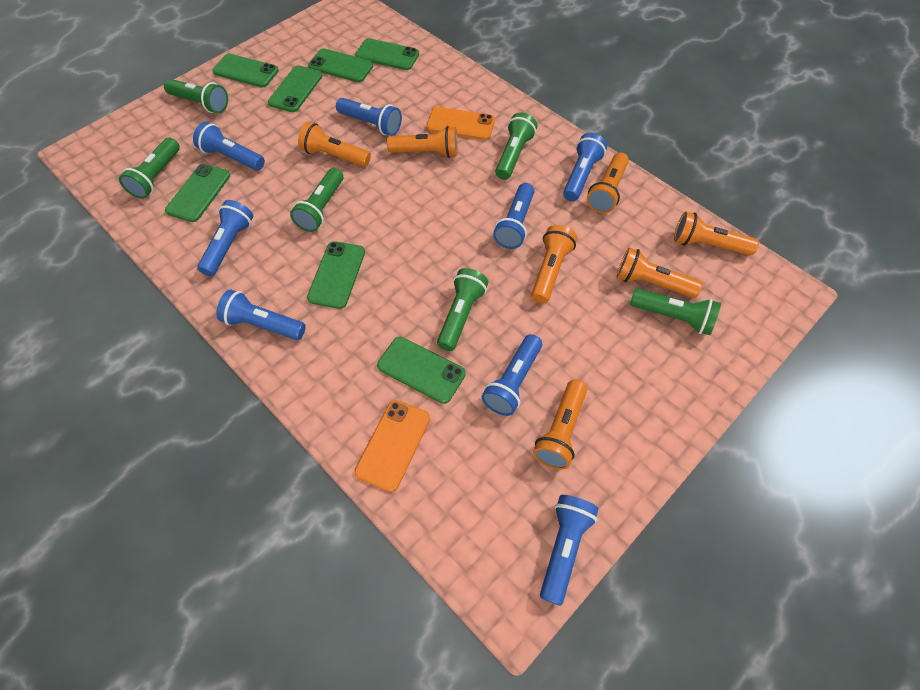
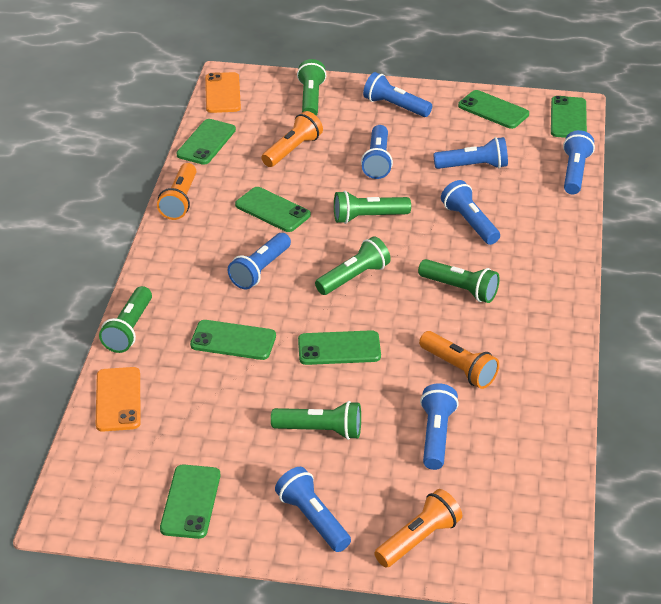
orange flashlight: [298,122,371,167] [387,126,458,158] [531,225,577,303] [533,380,587,469] [587,153,629,213] [616,247,703,298] [674,212,759,256] = 7 -> [157,163,196,220] [261,111,323,167] [374,489,462,568] [419,331,499,389] = 4

